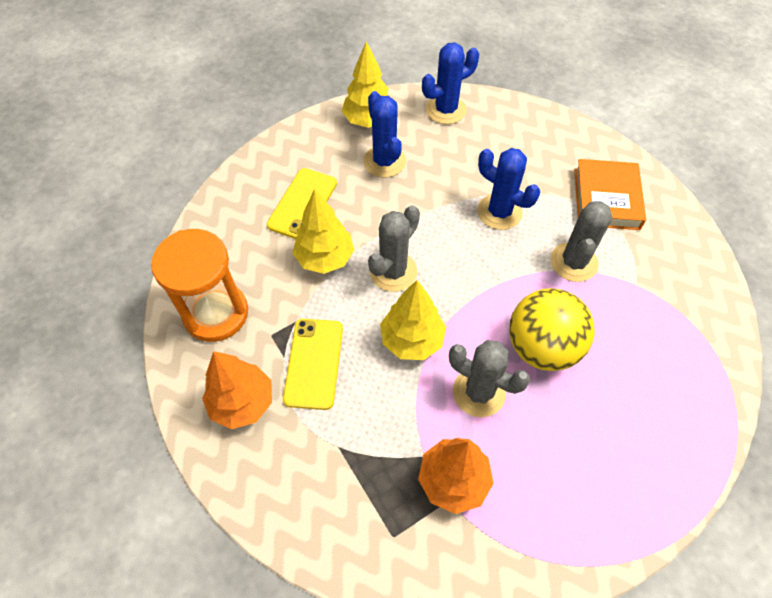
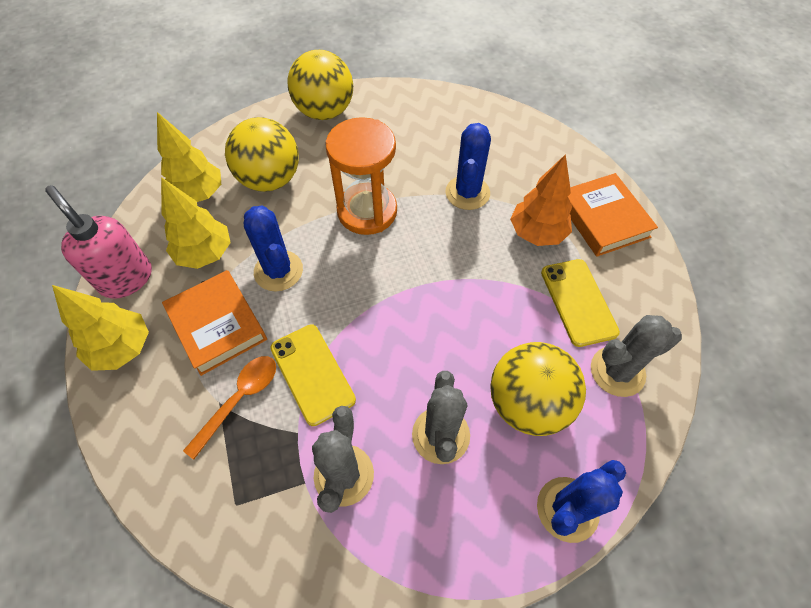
orange book: [574,159,646,230] = 1 -> [162,270,267,376] [568,173,658,257] = 2
orange spoon: none = 0 -> [183,356,276,459] = 1
orange tree: [202,351,272,429] [418,438,494,514] = 2 -> [510,154,572,246] = 1
pink soap dispenser: none = 0 -> [45,185,152,299] = 1
yellow ball: [509,288,595,371] = 1 -> [225,117,299,192] [288,50,353,120] [490,342,586,436] = 3

